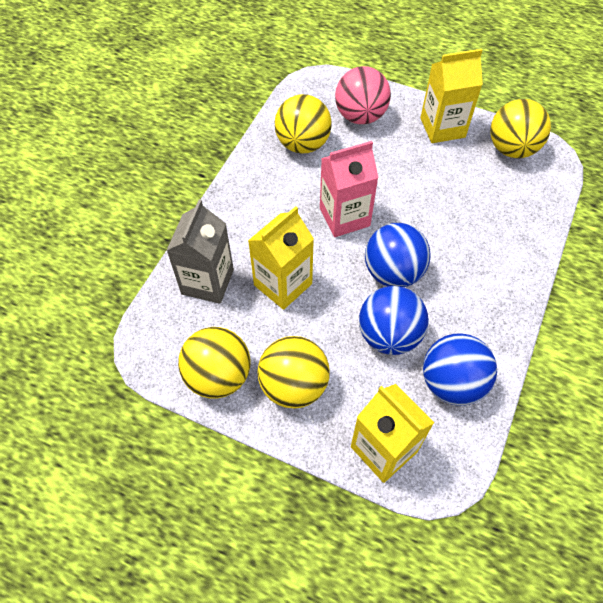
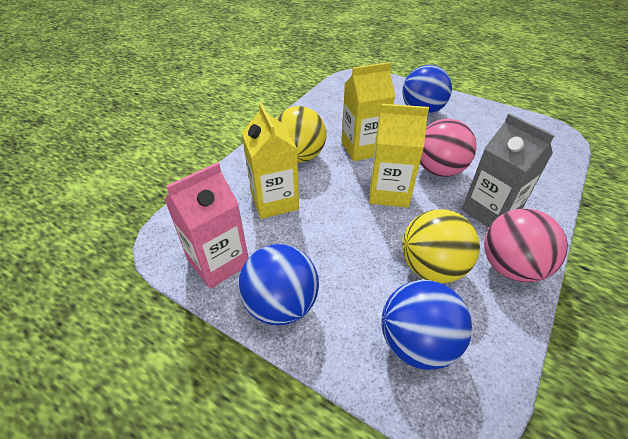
pink ball: [335,66,391,124] = 1 -> [420,119,477,177] [484,209,568,283] = 2
yellow ball: [178,327,250,399] [257,336,330,409] [275,94,332,153] [490,99,551,158] = 4 -> [276,106,326,162] [402,209,480,283] = 2

